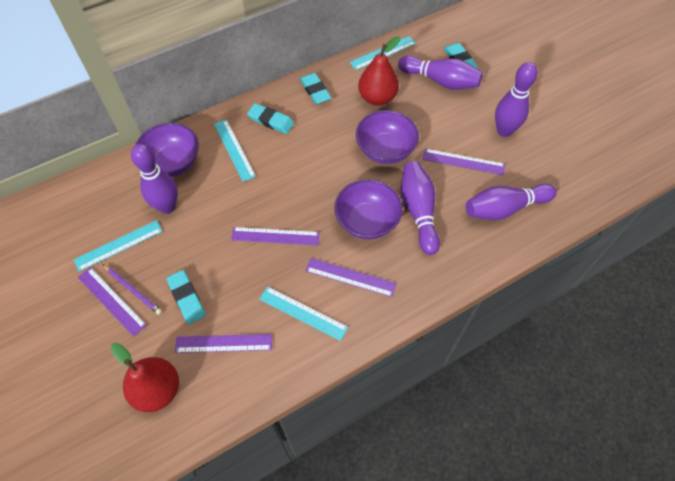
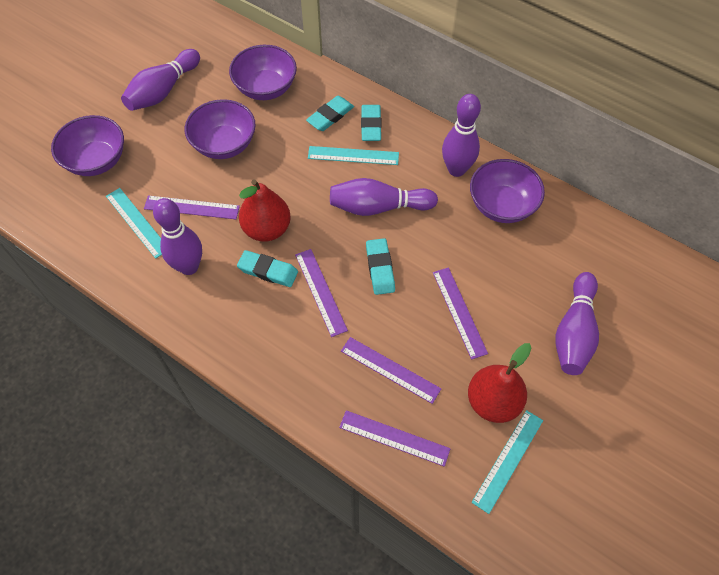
purple bowl: [135,123,199,177] [334,179,403,239] [356,110,419,164] = 3 -> [51,115,124,176] [185,99,256,159] [229,45,297,100] [470,159,545,223] = 4
purple pencil: [103,265,162,315] = 1 -> none = 0
turquoise ruler: [74,220,163,272] [214,119,256,182] [259,286,348,341] [349,36,416,70] = 4 -> [106,188,162,259] [308,146,399,165] [472,410,543,514] = 3

